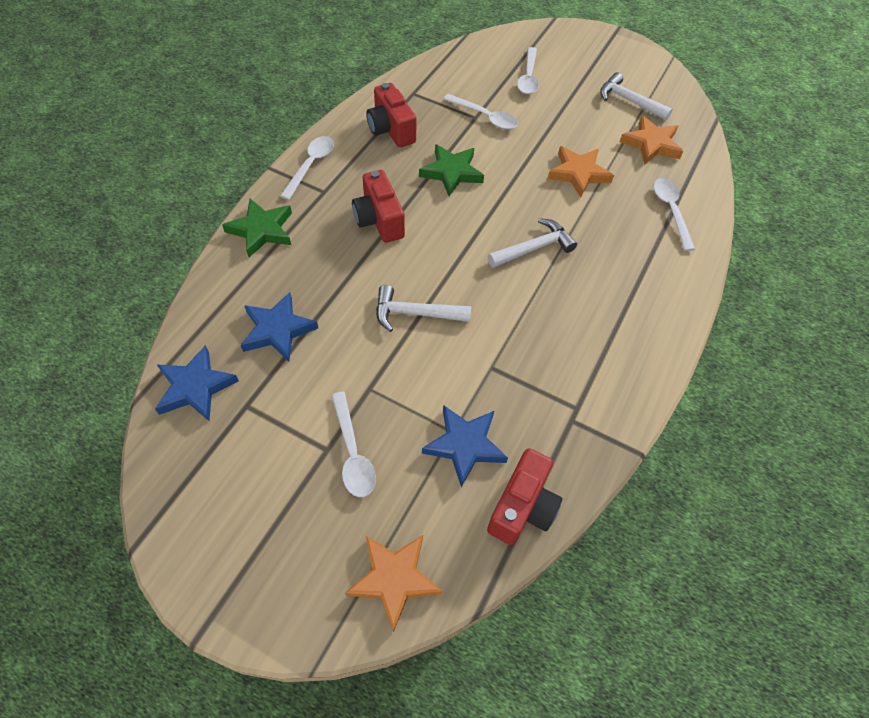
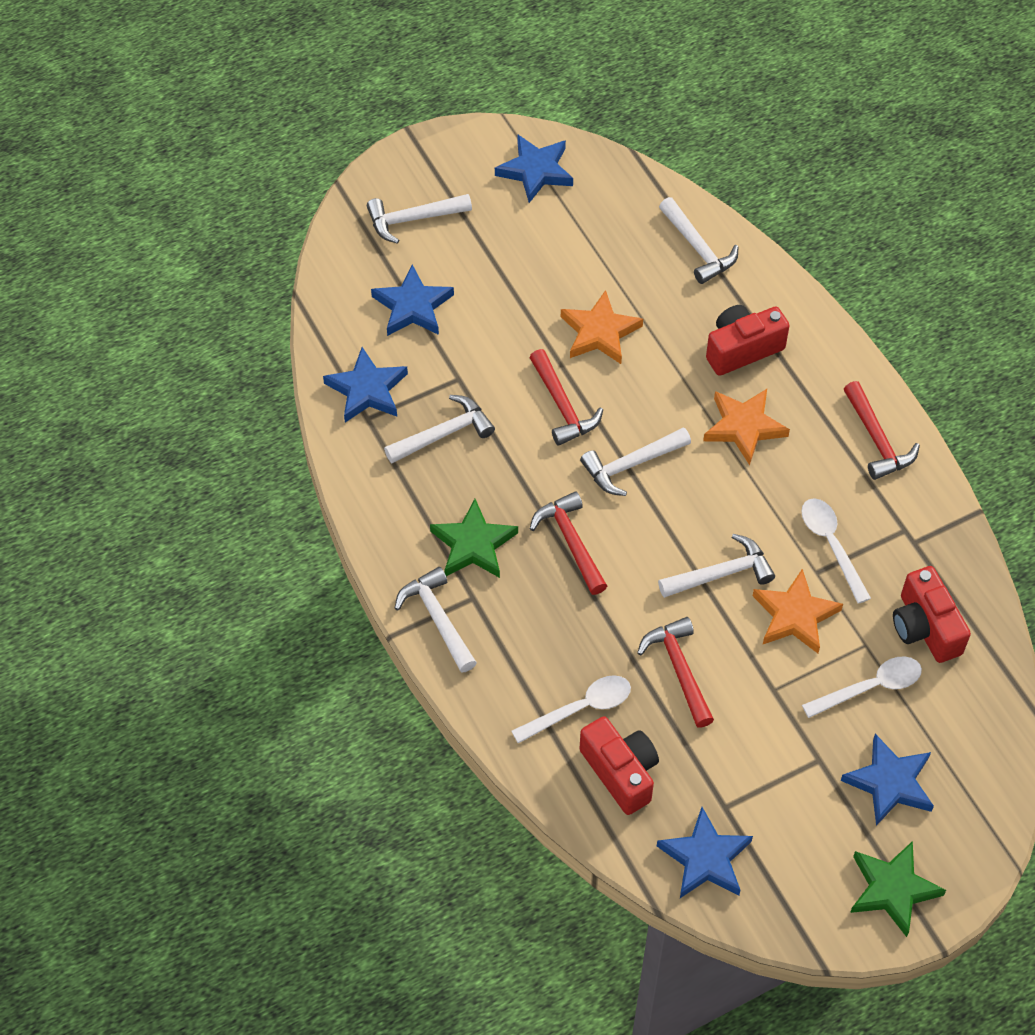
blue star: [155,345,239,421] [240,292,318,362] [422,405,508,487] = 3 -> [323,347,408,423] [371,265,454,336] [495,135,573,203] [657,807,753,898] [841,734,934,826] = 5
red hammer: none = 0 -> [529,349,603,446] [530,491,607,595] [637,617,714,728] [844,381,920,480] = 4
white hammer: [376,285,471,332] [488,218,577,268] [600,72,673,120] = 3 -> [367,194,472,244] [384,395,495,463] [394,567,477,672] [580,427,691,496] [658,534,775,598] [659,197,738,284] = 6
white spoon: [280,136,334,200] [331,392,376,497] [443,94,518,130] [517,47,539,94] [654,178,695,251] = 5 -> [511,675,631,743] [801,498,871,604] [802,657,922,718] = 3

